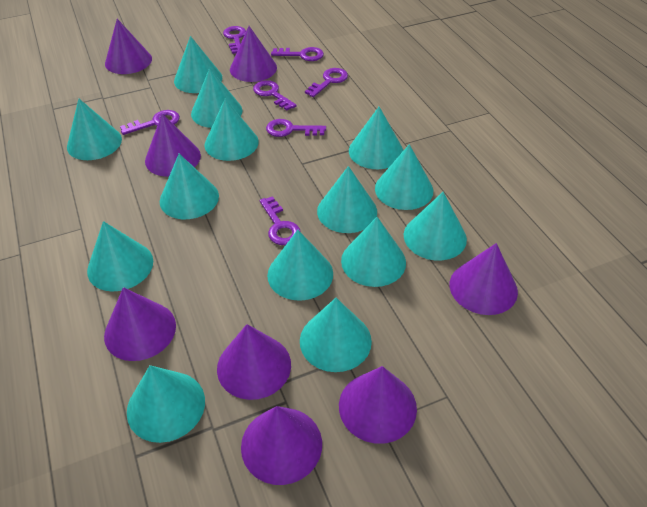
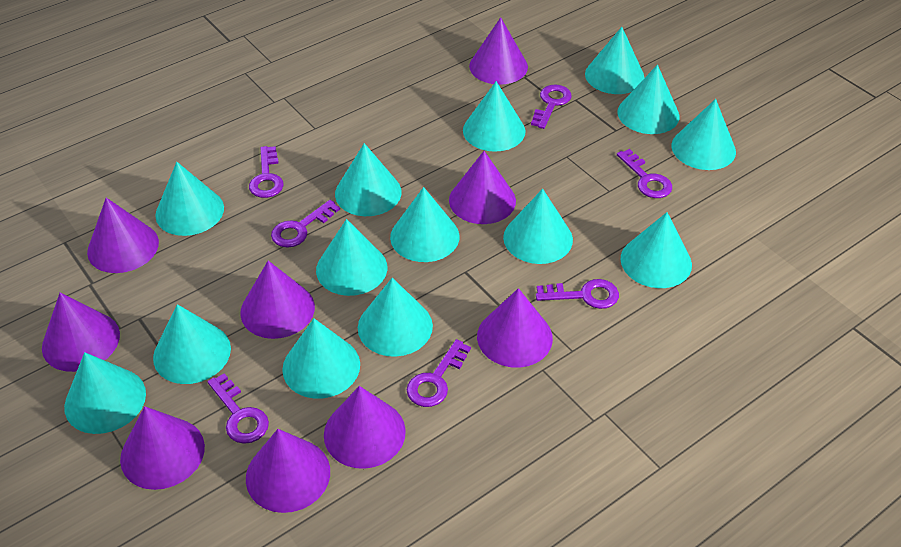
purple cone: [104,287,176,361] [105,19,152,74] [145,113,201,177] [217,324,291,400] [230,26,277,82] [241,406,322,485] [339,366,417,444] [450,243,518,315] = 8 -> [42,292,120,372] [87,198,159,273] [120,406,205,490] [240,261,315,339] [246,429,330,513] [324,386,406,469] [449,151,516,224] [469,17,528,85] [477,288,553,368] = 9

